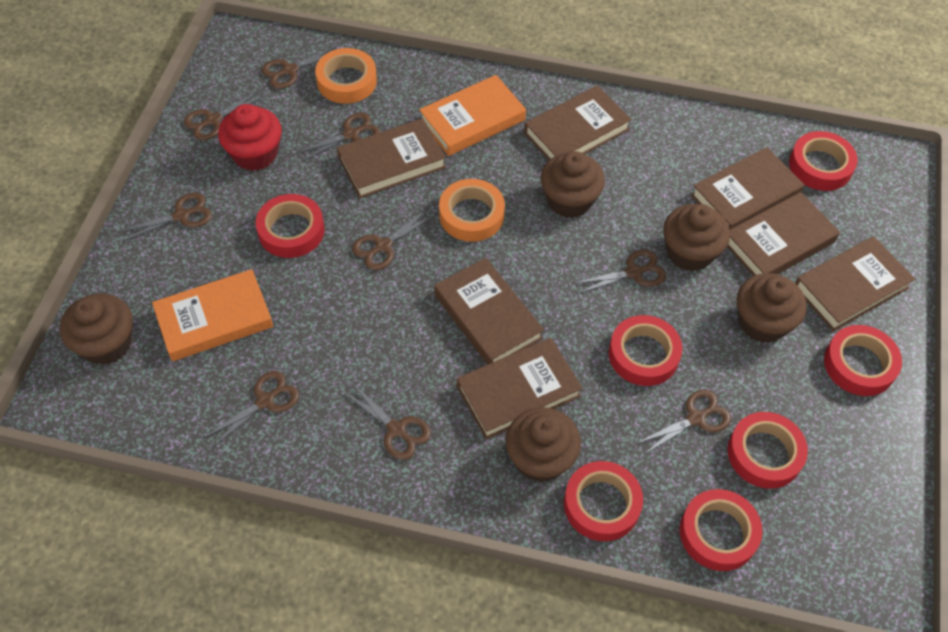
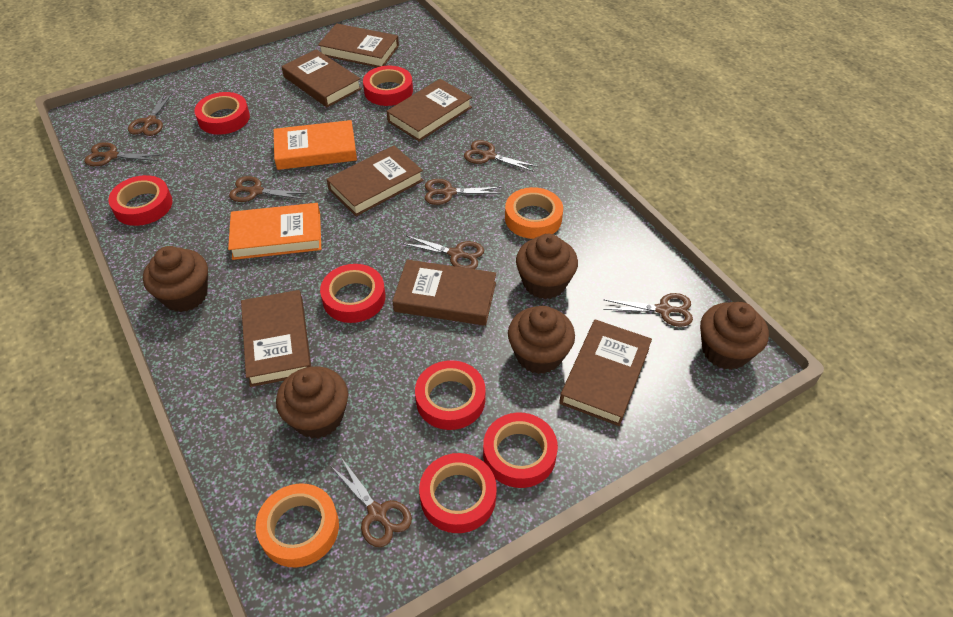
brown scissors: [118,193,212,242] [184,90,265,141] [203,371,299,448] [262,45,338,89] [296,113,380,162] [342,383,431,460] [352,209,435,270] [572,249,666,294] [636,389,731,455] = 9 -> [85,142,161,166] [128,92,173,136] [229,176,309,202] [331,457,412,547] [402,236,484,269] [425,179,502,205] [464,140,538,172] [603,293,693,327] = 8
red cupcake: [218,104,282,171] = 1 -> none = 0

